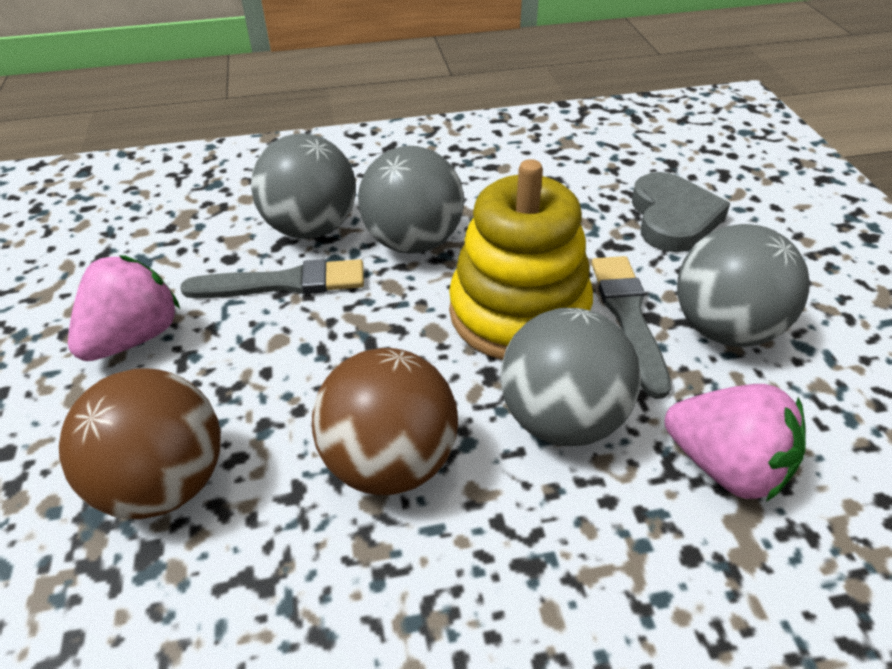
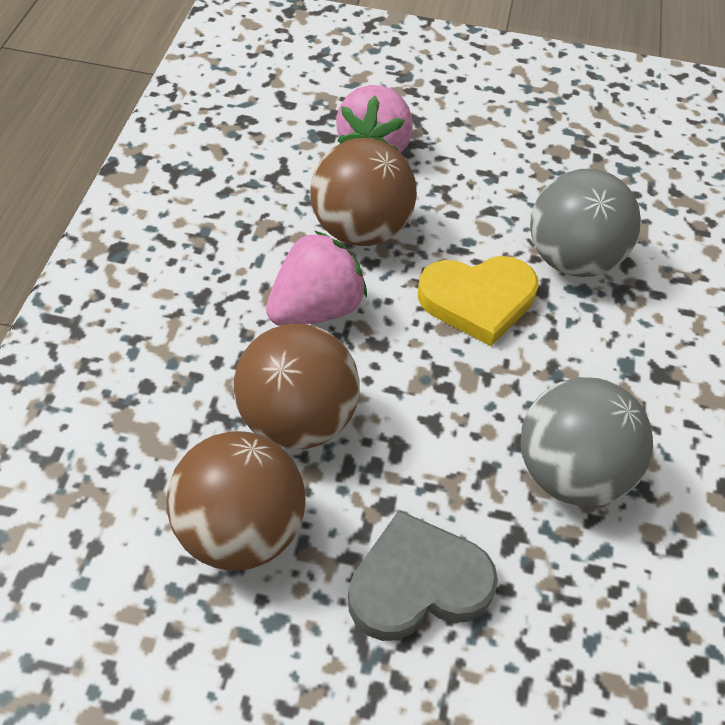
brown ball: [59,369,221,519] [312,348,458,495] = 2 -> [166,431,306,571] [234,324,360,450] [310,138,417,246] = 3
grey ball: [251,133,356,239] [358,146,464,254] [500,308,641,446] [677,224,810,347] = 4 -> [520,377,653,507] [530,168,641,277] = 2
grey brush: [180,259,364,298] [592,256,671,399] = 2 -> none = 0
yellow heart: none = 0 -> [418,256,539,346] = 1
yellow stacking toy: [449,159,593,360] = 1 -> none = 0

